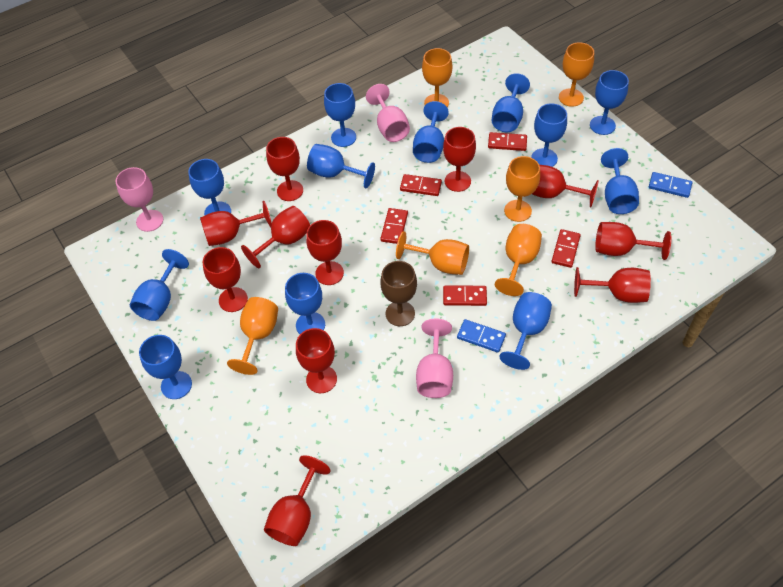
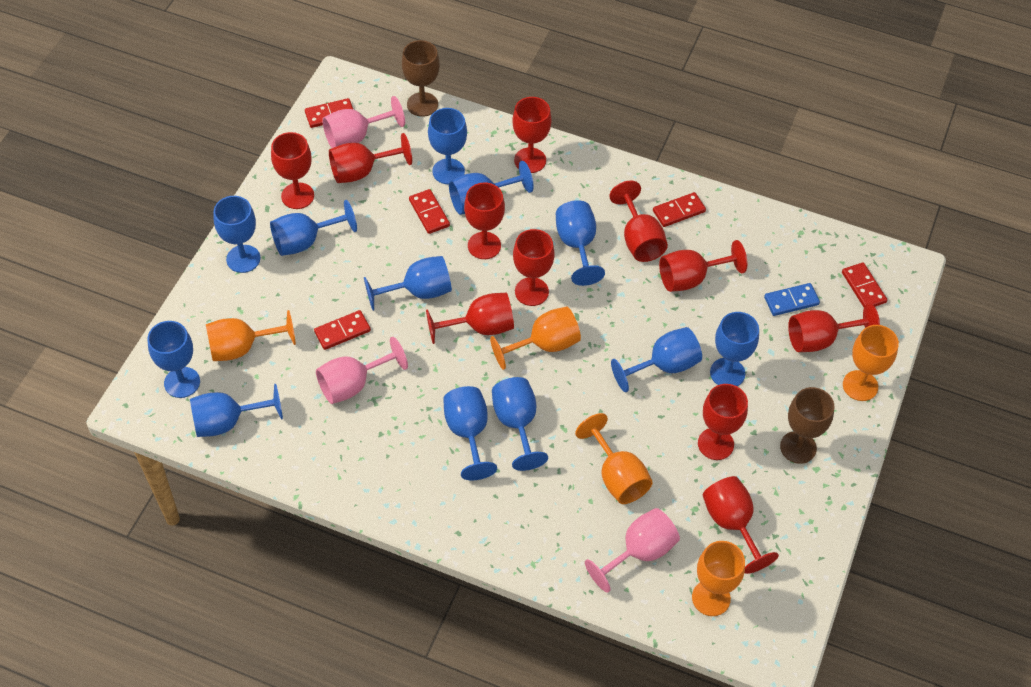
blue domino: [457,319,506,353] [649,172,692,198] = 2 -> [764,283,820,316] = 1
brown goblet: [380,261,417,326] = 1 -> [402,40,440,117] [780,387,834,464] = 2
orange goblet: [227,297,278,375] [396,231,469,275] [422,48,452,107] [495,224,542,296] [504,156,540,222] [559,42,594,107] = 6 -> [206,310,296,361] [490,306,581,370] [575,413,653,504] [692,541,745,616] [843,325,899,401] = 5

